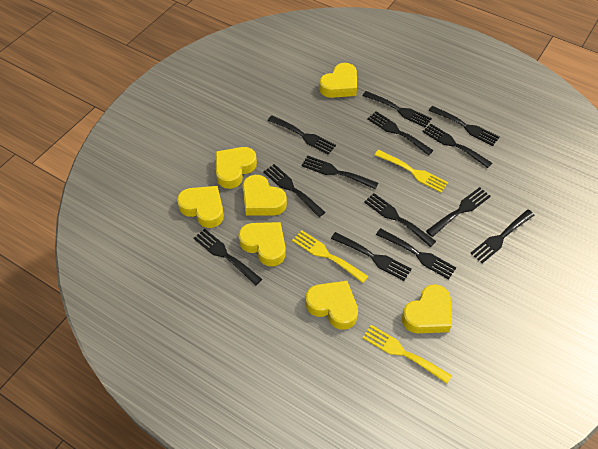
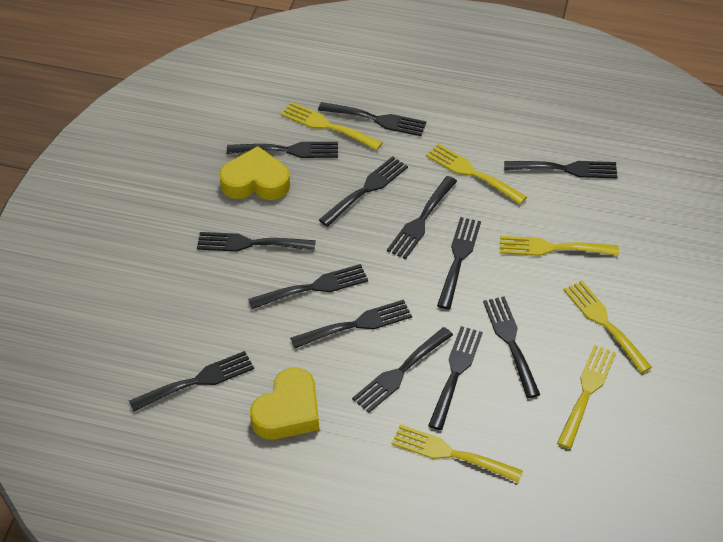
yellow fork: [292,230,369,283] [362,325,452,384] [375,150,448,193] = 3 -> [281,102,383,150] [391,424,523,483] [426,144,527,204] [500,236,619,256] [557,345,616,449] [564,280,652,373] = 6
yellow heart: [177,186,224,228] [215,147,257,189] [238,222,286,266] [242,175,287,216] [306,281,358,330] [319,63,357,98] [402,284,452,333] = 7 -> [219,146,290,200] [250,368,319,440] = 2

